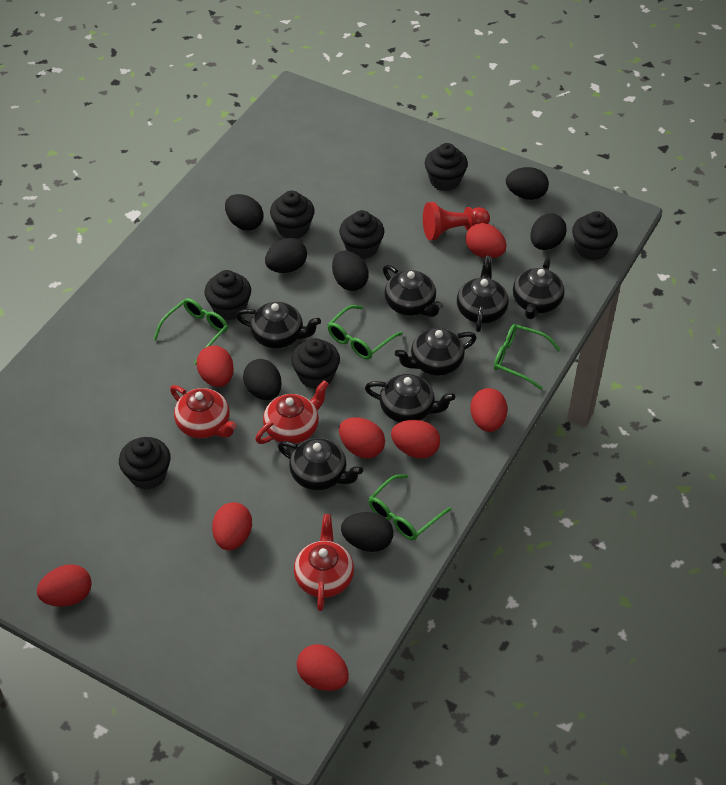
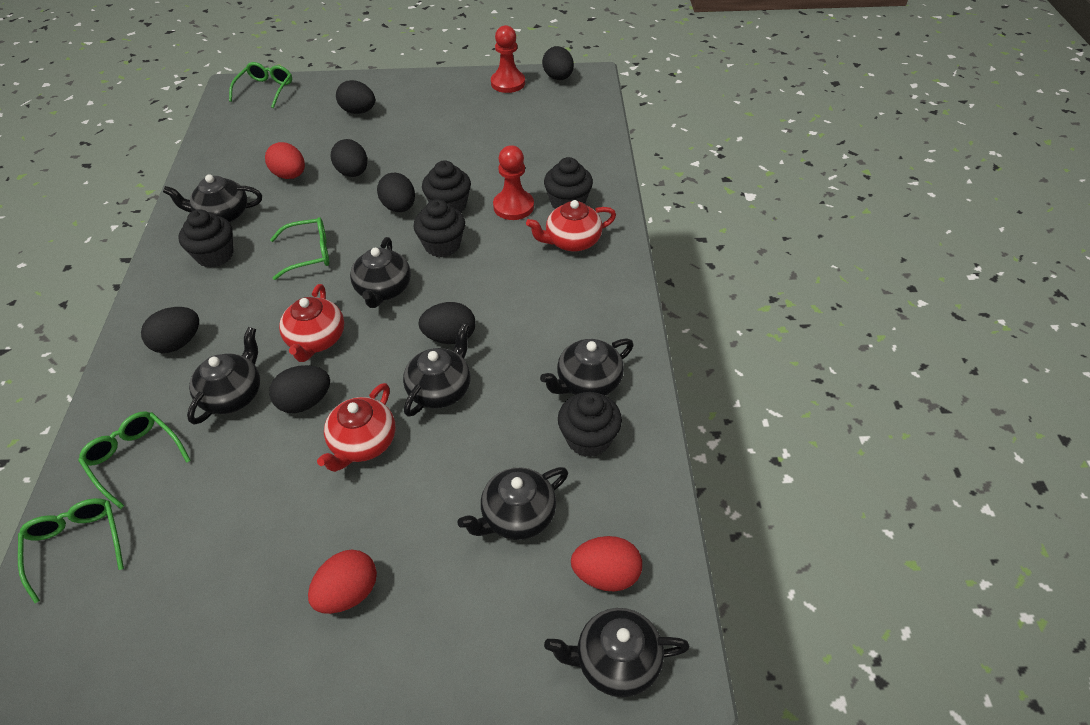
black cupcake: [119,437,171,490] [204,270,251,320] [270,191,314,239] [291,338,340,389] [339,210,384,259] [425,143,468,191] [572,211,618,260] = 7 -> [179,209,233,268] [414,199,465,257] [422,161,471,213] [544,157,593,209] [558,392,622,457] = 5
red egg: [37,564,92,607] [196,345,234,387] [212,502,252,550] [296,644,349,691] [339,417,385,459] [391,420,440,459] [466,223,507,258] [470,388,507,432] = 8 -> [265,142,305,179] [308,549,377,614] [571,536,642,592] = 3
red pawn: [423,202,490,240] = 1 -> [491,25,525,93] [493,145,534,220] = 2

